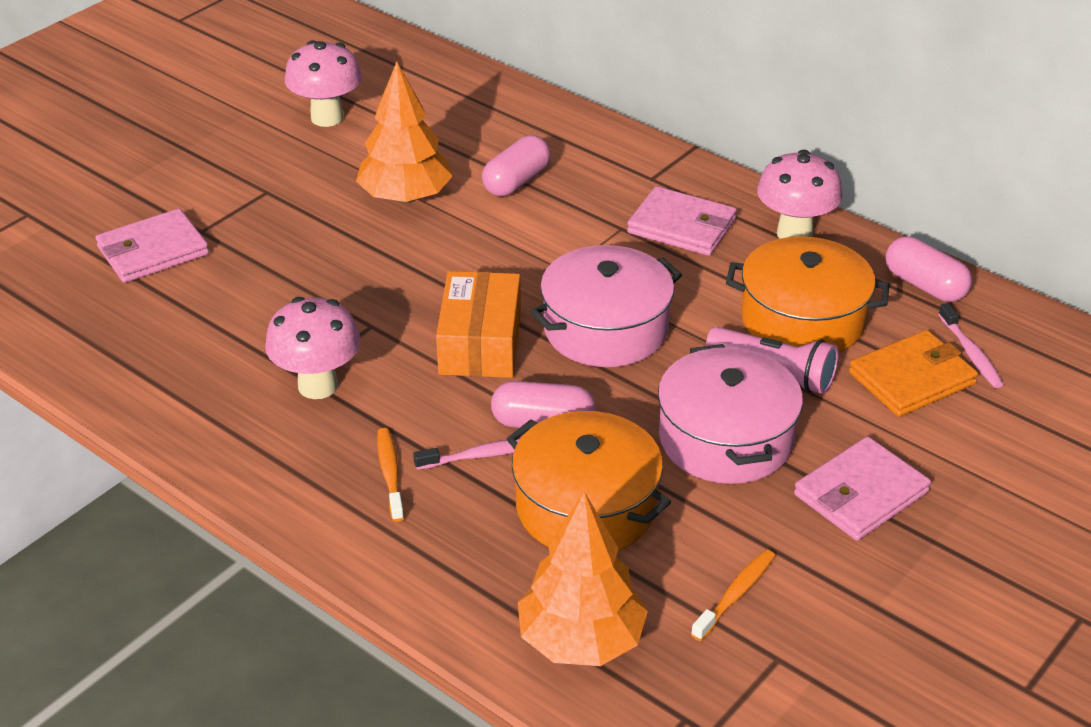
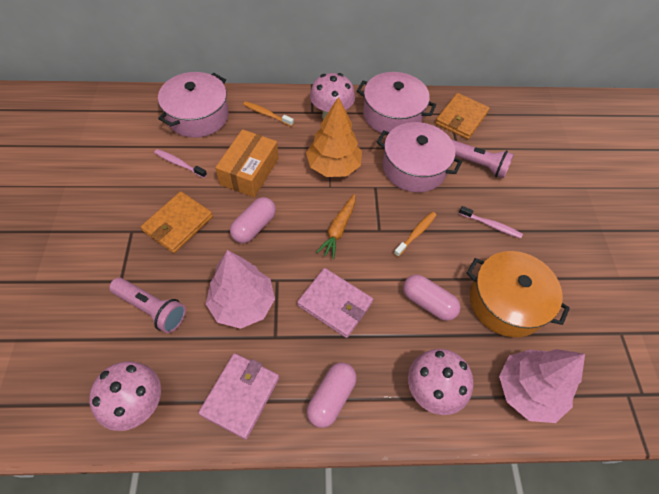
orange carrot: none = 0 -> [316,194,355,259] = 1
orange pot: [507,411,671,551] [726,236,890,352] = 2 -> [467,251,570,338] = 1
orange tree: [356,62,453,204] [518,492,648,666] = 2 -> [306,97,362,177] = 1
orange wallet: [849,330,978,417] = 1 -> [141,191,213,253] [435,93,490,139] = 2
pink flashlight: [706,327,839,394] = 1 -> [109,278,186,333] [452,140,514,178] = 2
pink pot: [530,245,682,367] [658,344,803,484] = 2 -> [158,72,229,138] [357,72,436,135] [377,122,462,192] = 3
pink tree: none = 0 -> [206,250,275,329] [499,349,585,423] = 2
pink wallet: [96,208,209,283] [627,186,737,256] [794,436,931,541] = 3 -> [198,353,279,440] [297,268,373,338] = 2

